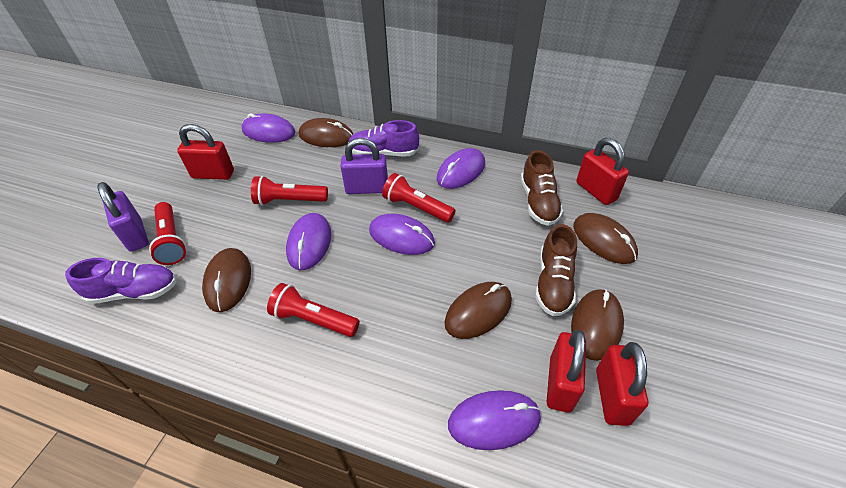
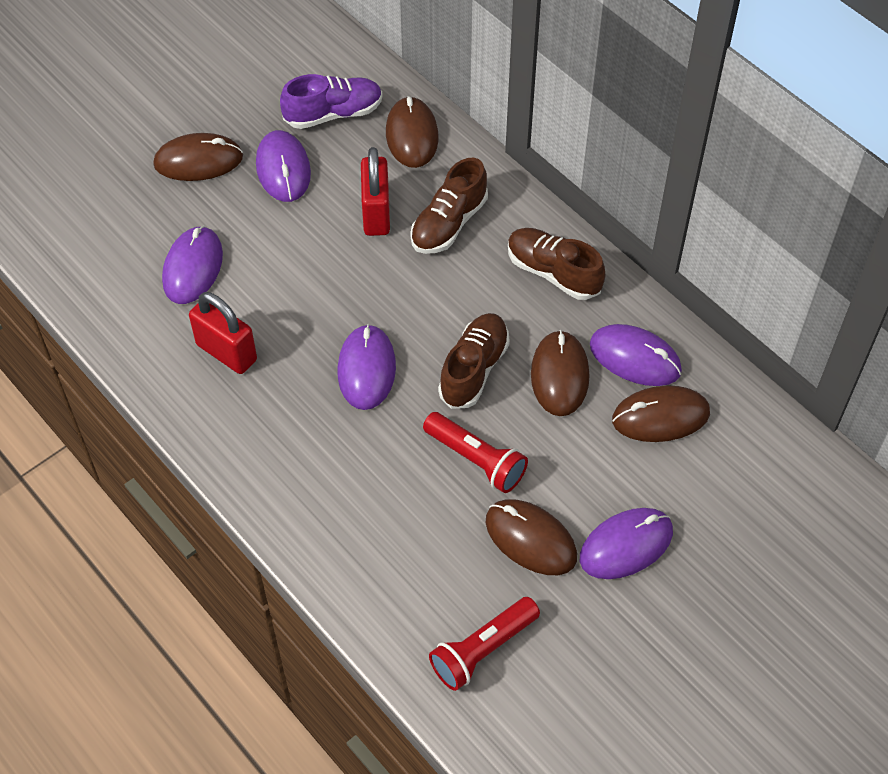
brown shoe: [521,150,563,226] [535,224,577,316] = 2 -> [410,158,488,254] [438,313,510,409] [508,228,605,300] = 3
purple padlock: [97,182,149,252] [340,138,388,194] = 2 -> none = 0
purple shoe: [65,258,177,304] [349,120,419,156] = 2 -> [280,74,382,129] = 1
red flashlight: [149,202,187,265] [251,176,328,206] [267,283,360,337] [382,173,455,223] = 4 -> [423,412,528,493] [429,597,540,691] = 2
red padlock: [177,124,234,180] [547,330,586,413] [576,138,629,205] [596,342,648,426] = 4 -> [189,292,257,374] [361,147,390,236] = 2

